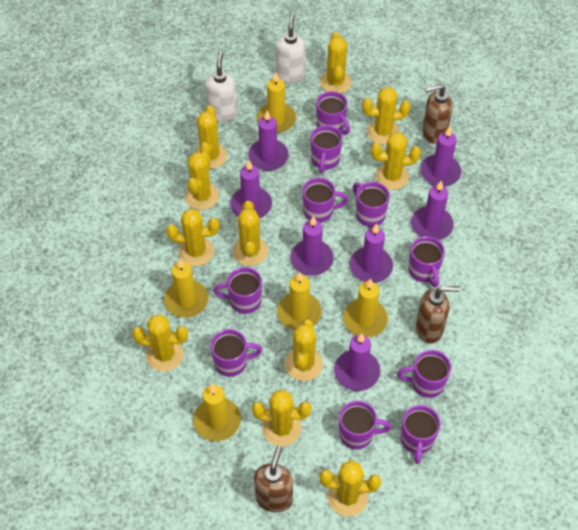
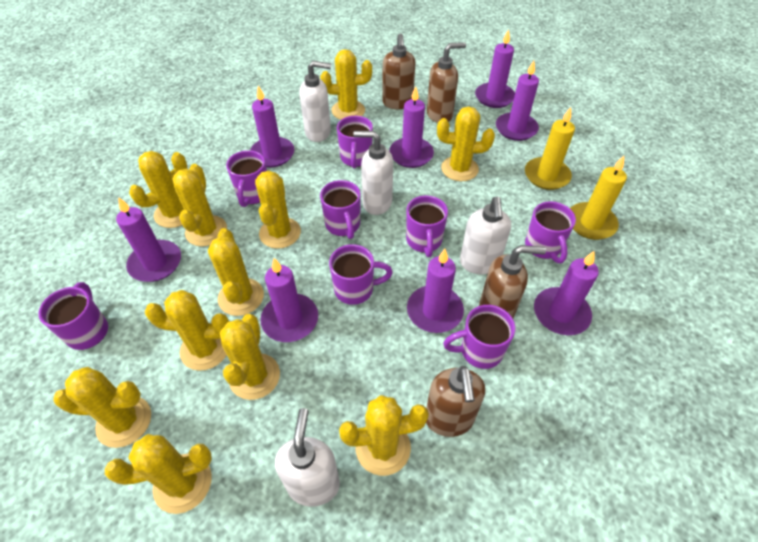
brown soap dispenser: [254,446,293,513] [416,286,460,343] [422,84,453,144] = 3 -> [382,33,416,109] [426,366,485,437] [427,42,466,123] [479,245,546,319] = 4
purple candle: [230,160,272,218] [248,110,289,171] [290,216,334,276] [334,333,380,391] [350,223,393,283] [411,181,454,240] [420,126,461,187] = 7 -> [116,197,181,282] [250,86,294,167] [260,258,318,342] [389,86,434,168] [407,249,464,333] [475,29,515,108] [496,61,539,141] [534,251,599,335] = 8
purple mug: [210,329,262,377] [213,267,262,314] [302,178,349,223] [311,125,342,173] [316,91,350,135] [339,401,392,449] [353,182,390,227] [397,350,451,398] [400,405,441,464] [408,236,445,288] = 10 -> [39,282,108,350] [226,150,267,207] [320,180,361,239] [329,244,393,305] [337,116,373,169] [406,196,448,257] [443,305,516,369] [525,201,576,263] = 8
white soap dispenser: [205,52,238,122] [276,14,306,83] = 2 -> [275,408,340,507] [299,61,331,142] [353,131,393,215] [460,197,511,274] = 4
yellow candle: [164,259,209,318] [193,385,241,441] [257,72,296,133] [277,272,322,330] [343,279,388,337] = 5 -> [525,107,575,190] [570,156,627,240] = 2

